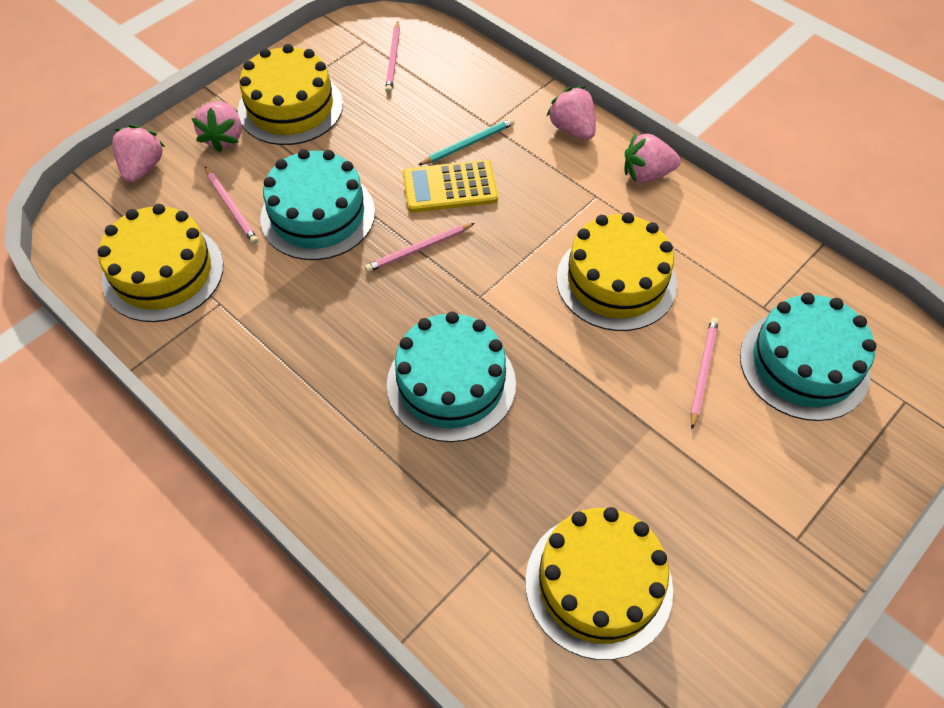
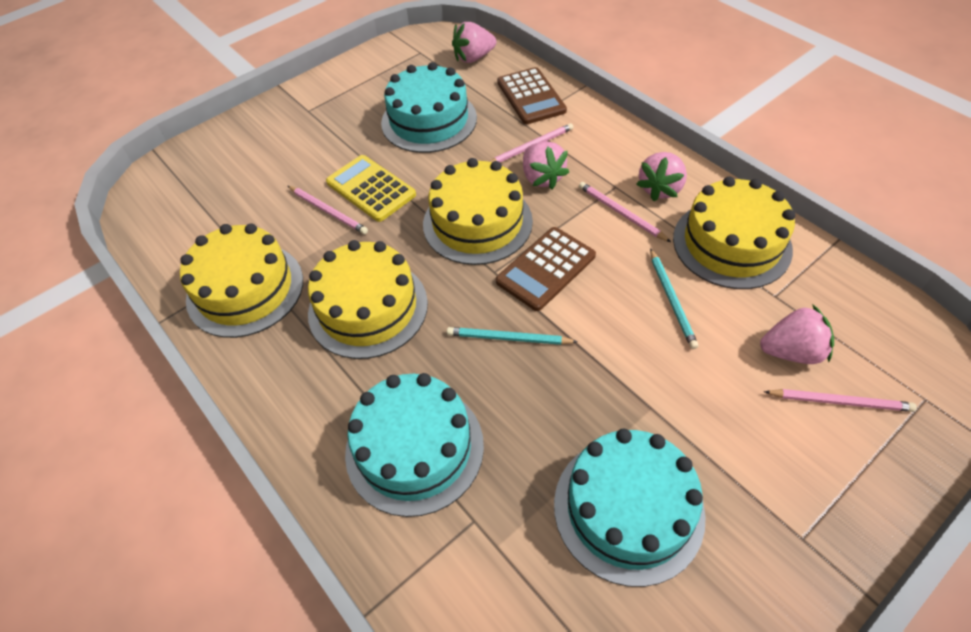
brown calculator: none = 0 -> [496,227,596,311] [497,67,567,124] = 2
turquoise pencil: [418,118,514,165] = 1 -> [447,327,578,345] [650,248,698,349] = 2

